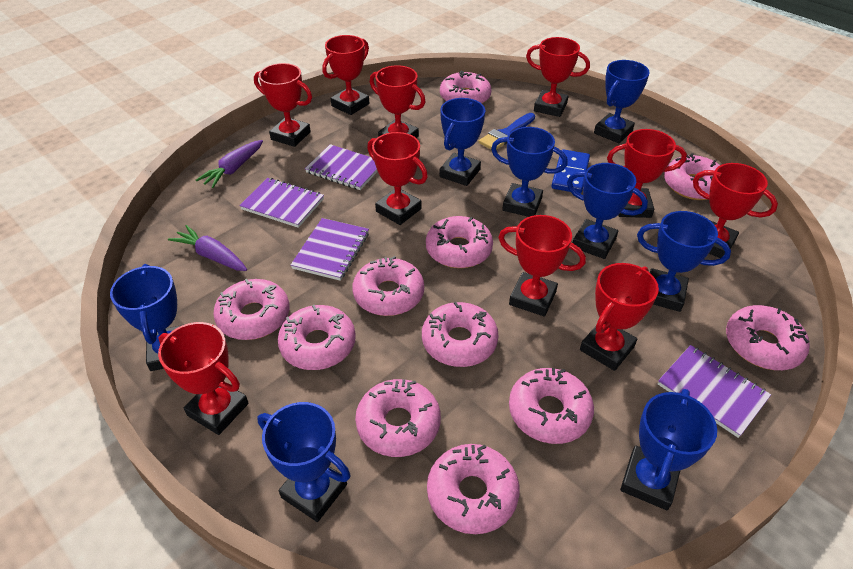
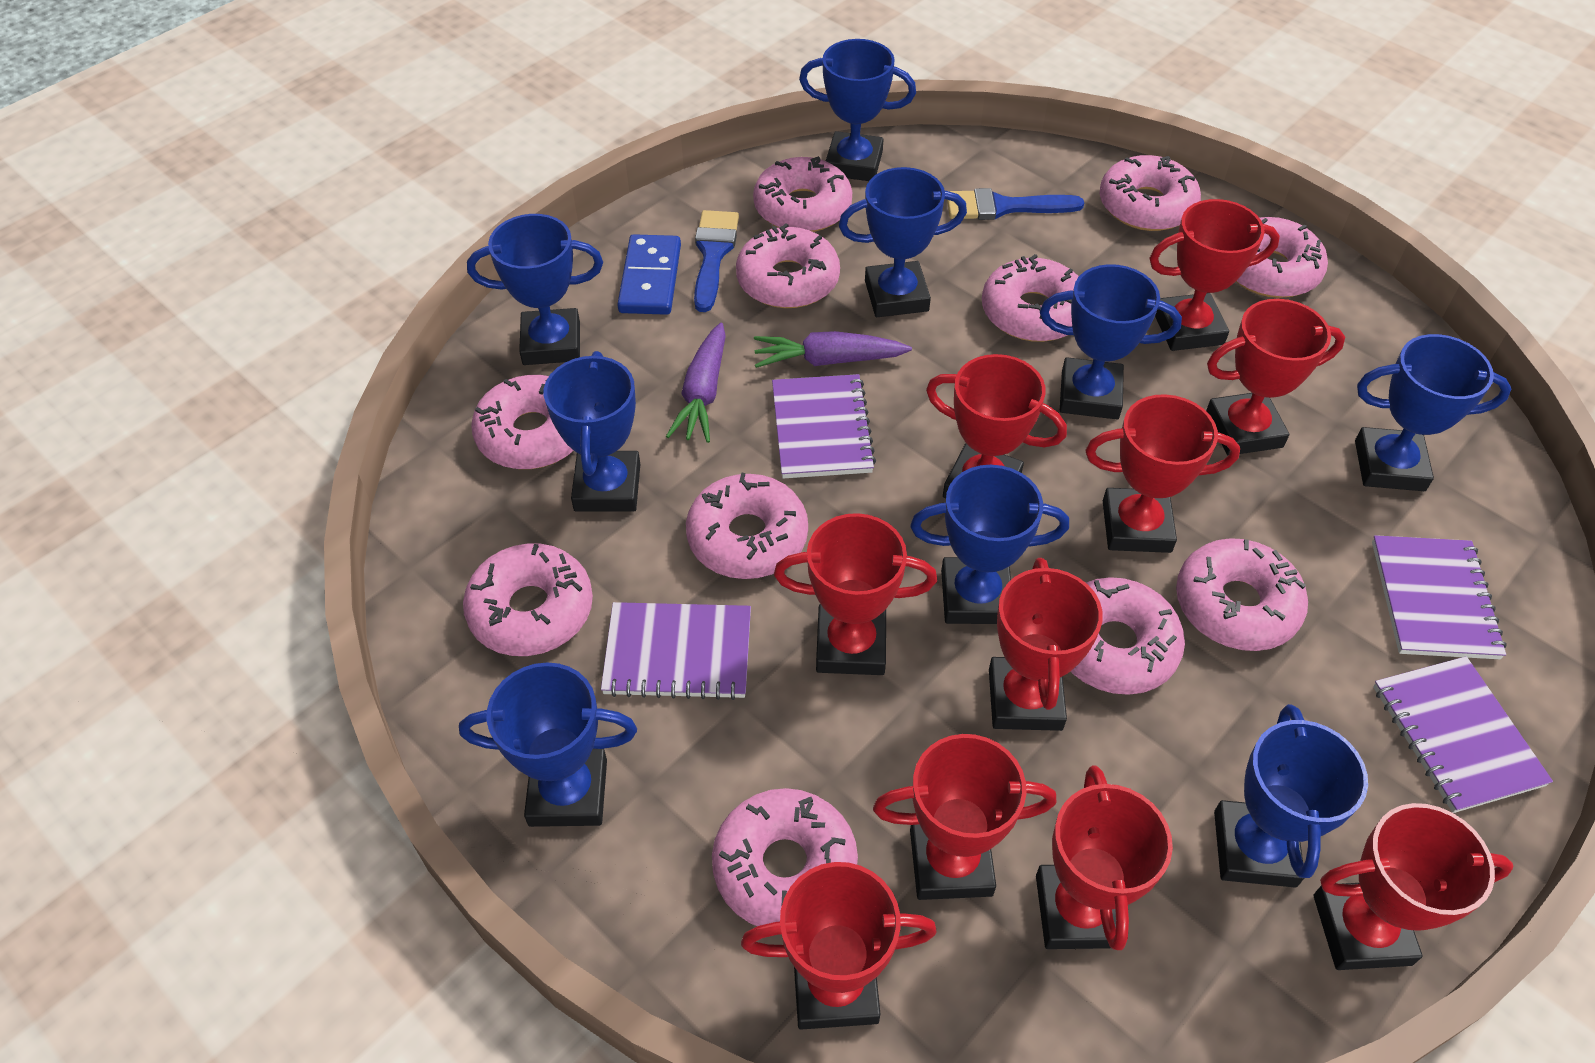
blue brush: [479,113,535,150] = 1 -> [694,210,739,312] [947,188,1084,220] = 2
blue trophy: [110,264,182,371] [257,402,351,522] [439,98,486,186] [491,127,567,217] [567,163,648,259] [594,60,650,143] [620,389,717,510] [637,211,731,312] = 8 -> [459,662,637,827] [467,214,603,365] [544,351,640,512] [799,39,916,181] [839,167,967,317] [910,465,1069,624] [1040,264,1182,419] [1214,704,1368,887] [1355,334,1511,491] = 9

